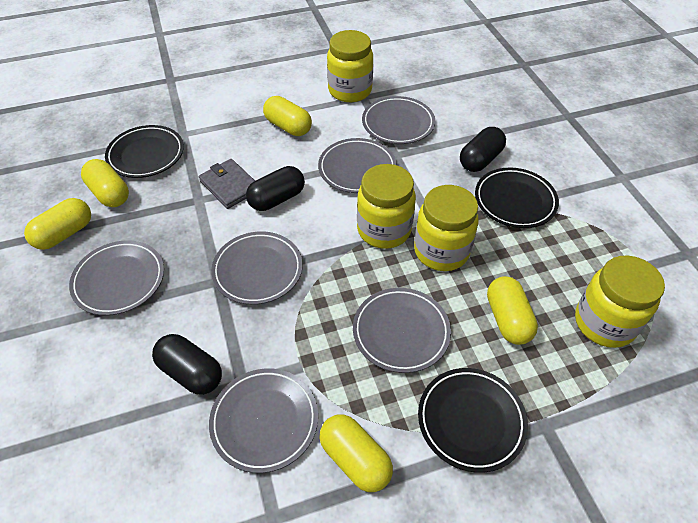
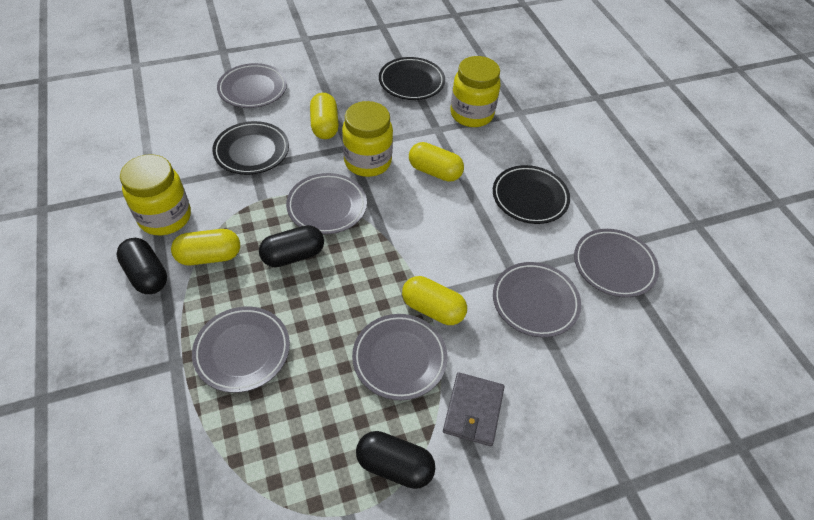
yellow capsule: [24,198,91,250] [81,159,129,207] [263,96,312,136] [319,414,393,492] [487,276,538,345] = 5 -> [171,229,240,265] [310,93,339,139] [402,276,467,325] [409,142,464,182] = 4
yellow jar: [327,30,373,102] [357,164,416,249] [414,185,478,271] [575,256,665,348] = 4 -> [120,154,191,235] [342,101,393,177] [450,56,500,127] = 3

